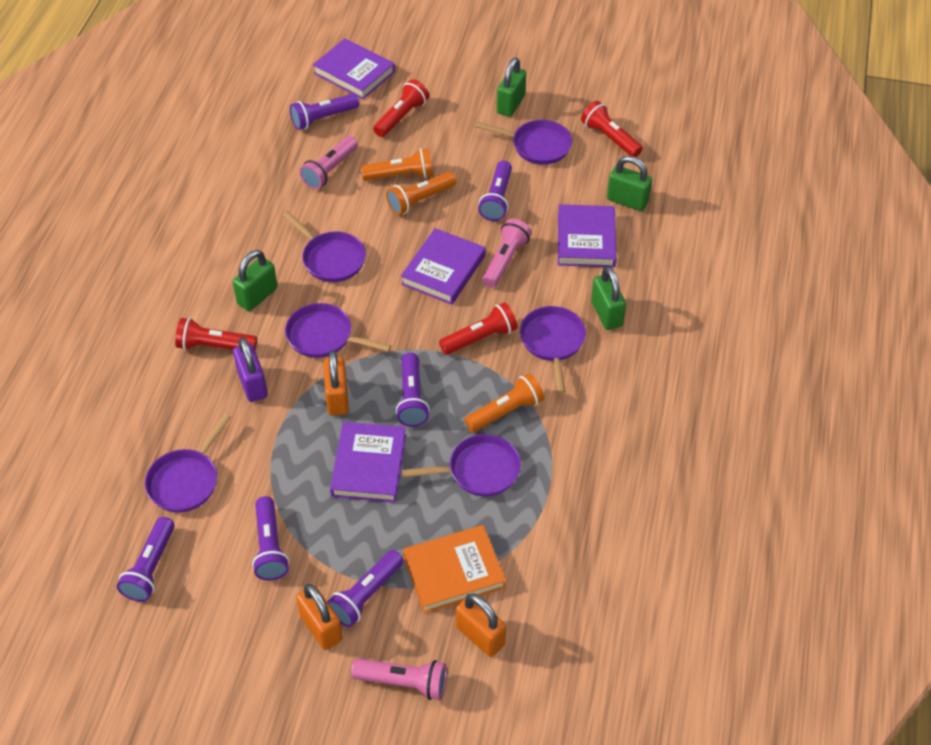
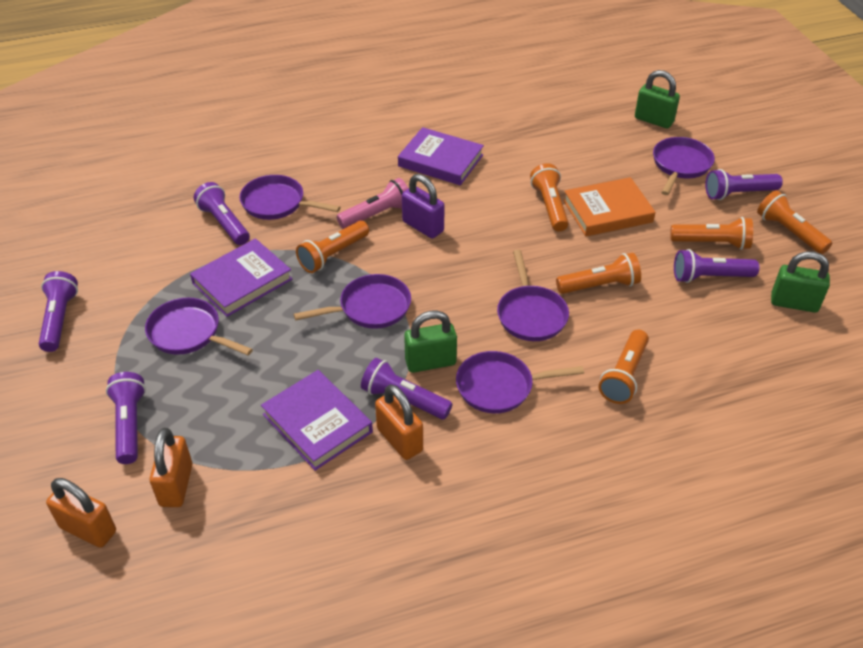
green padlock: [233,250,277,311] [497,57,526,117] [591,266,626,330] [607,156,652,211] = 4 -> [404,310,457,373] [635,70,680,128] [771,251,830,312] = 3
orange flashlight: [361,148,433,181] [386,172,456,215] [464,373,544,432] = 3 -> [296,221,369,273] [530,163,569,232] [556,253,641,294] [599,330,649,404] [670,217,753,250] [757,190,832,254] = 6
pink flashlight: [299,136,358,189] [351,658,447,700] [482,219,531,288] = 3 -> [337,178,408,229] = 1
purple book: [313,38,395,99] [330,422,406,503] [401,228,485,305] [558,204,617,268] = 4 -> [190,238,292,317] [261,370,373,471] [398,127,484,185] = 3
red flashlight: [175,318,257,350] [373,79,429,137] [439,302,517,355] [581,101,643,157] = 4 -> none = 0

